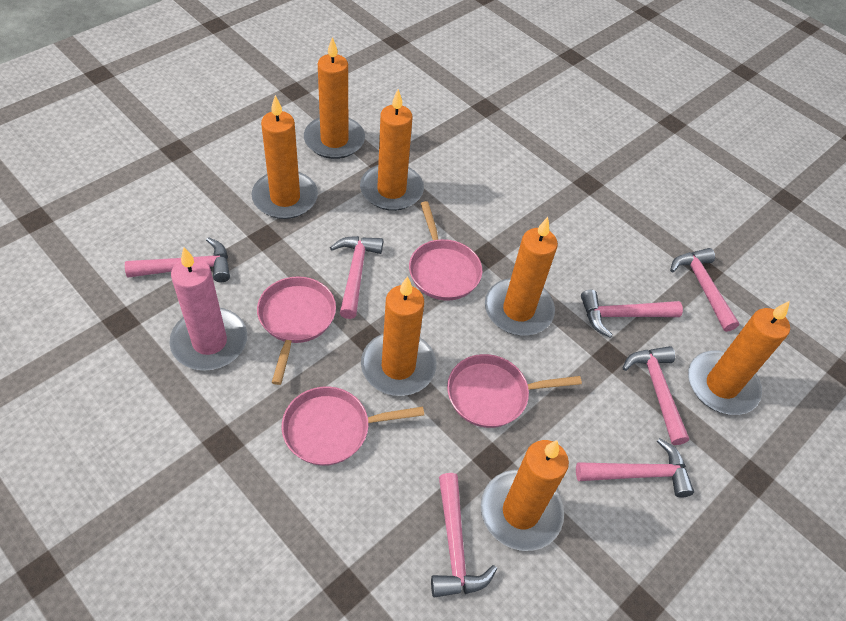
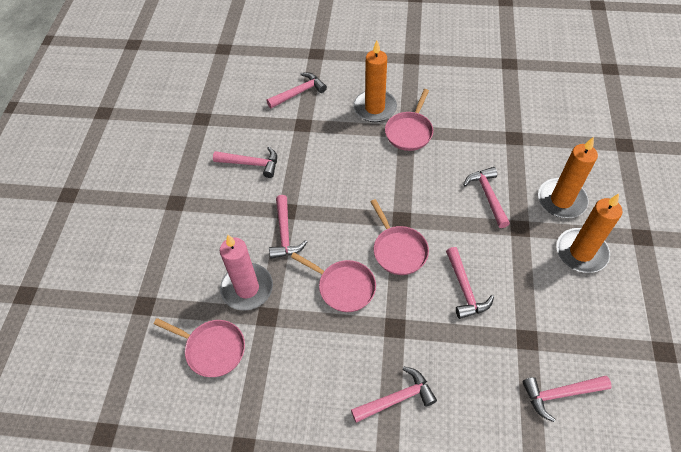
orange candle: [252,95,318,219] [304,37,365,159] [360,89,424,211] [361,276,436,396] [481,440,569,551] [485,217,558,335] [688,301,790,415] = 7 -> [353,41,397,122] [538,137,598,218] [556,193,623,273] = 3

